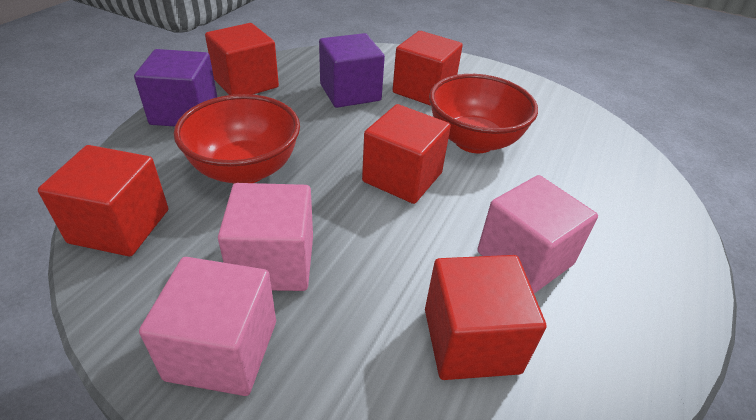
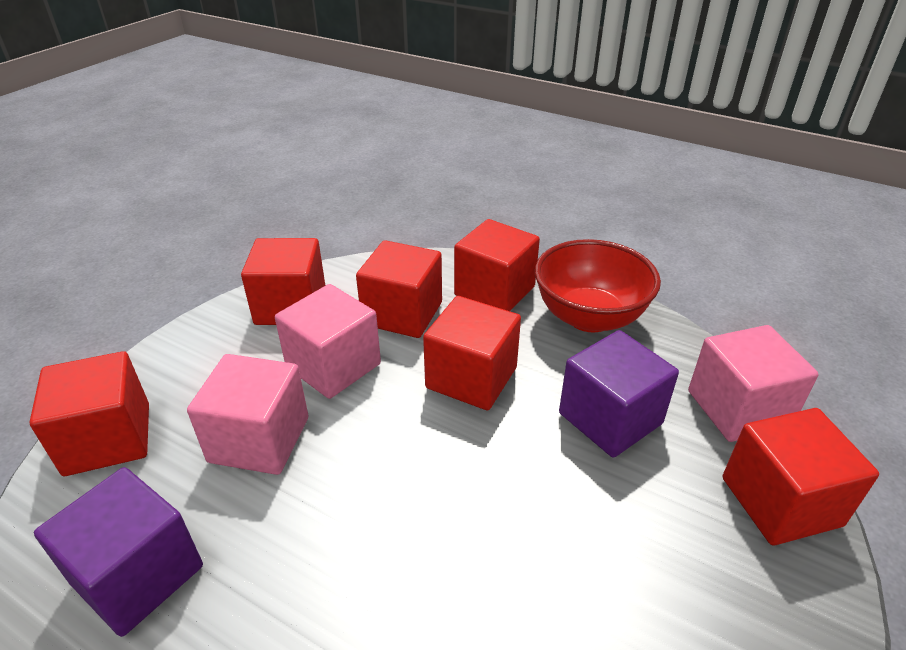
red bowl: [173,94,300,184] [429,74,538,153] = 2 -> [535,239,661,332] = 1
red cube: [38,145,168,256] [205,23,279,95] [362,104,451,204] [393,31,463,106] [425,255,547,380] = 5 -> [30,351,149,476] [241,238,325,325] [356,240,442,338] [423,296,521,410] [454,219,540,311] [722,408,879,546] = 6

